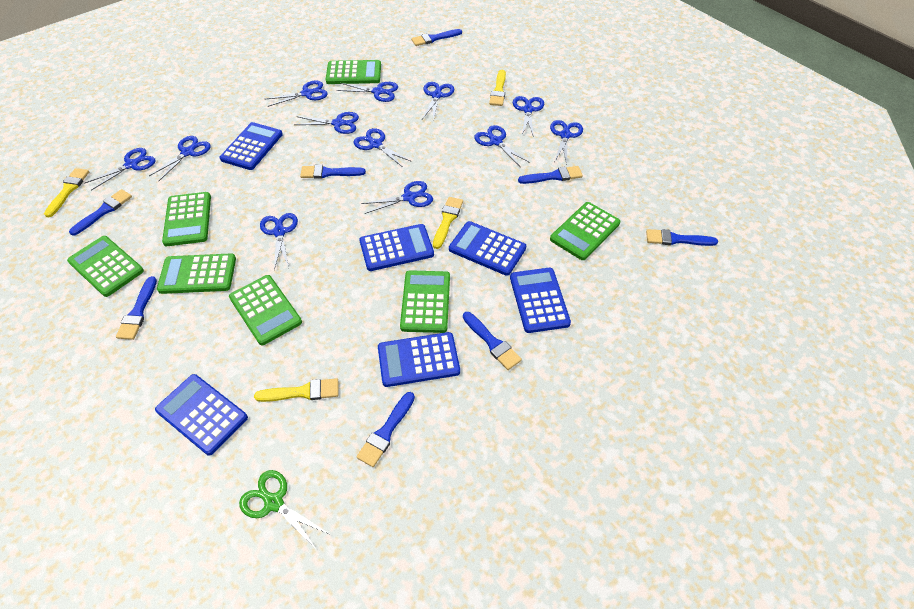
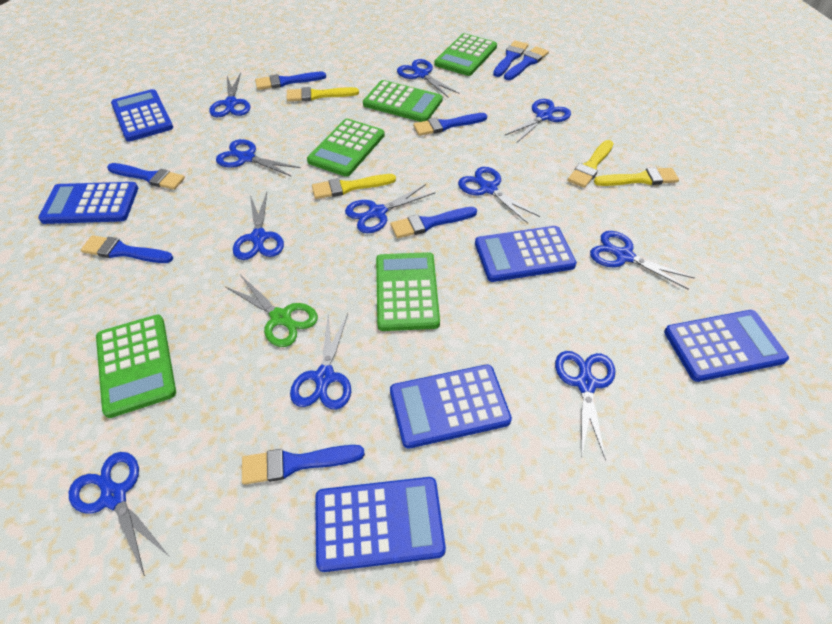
blue scissors: [85,148,155,191] [149,136,211,181] [260,213,298,270] [266,80,328,107] [295,112,359,134] [337,82,398,102] [354,128,412,166] [361,181,433,214] [422,82,454,122] [474,125,530,166] [513,96,544,137] [550,120,583,165] = 12 -> [69,452,170,576] [209,73,250,117] [216,139,301,177] [233,192,284,260] [290,314,351,410] [345,184,435,233] [397,59,460,98] [458,167,540,224] [505,99,571,142] [555,351,615,460] [590,231,695,290] = 11
green calculator: [67,236,144,297] [157,253,236,294] [162,192,211,246] [229,275,302,345] [326,60,381,84] [400,270,450,333] [550,202,620,260] = 7 -> [96,315,176,418] [307,119,385,177] [363,80,443,122] [376,252,440,331] [434,33,497,76] = 5

